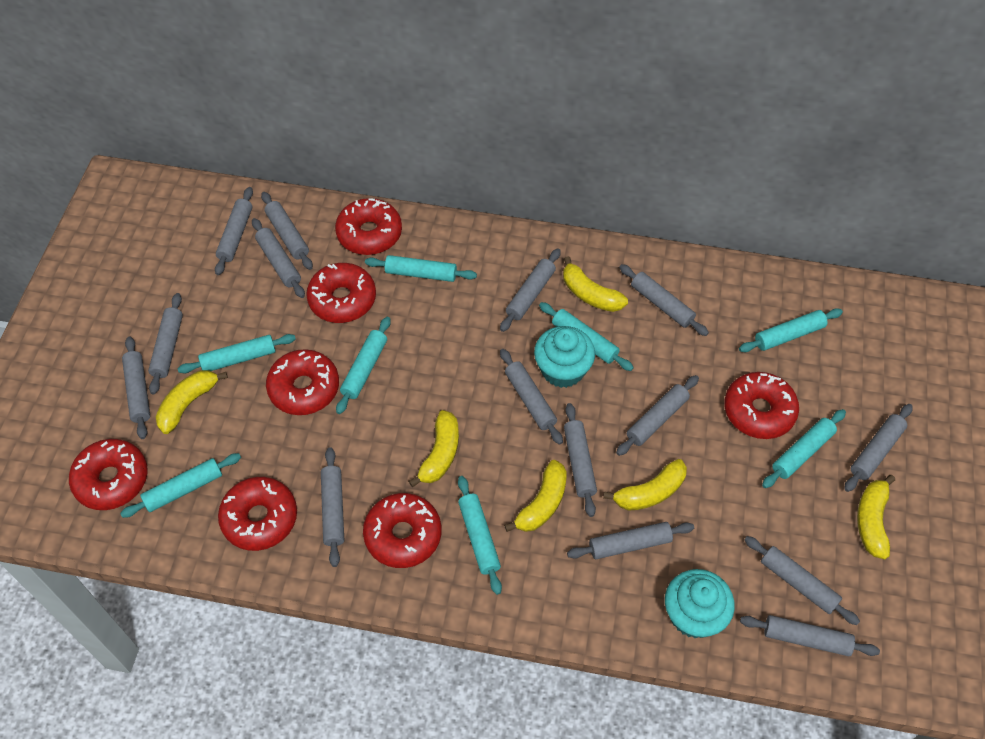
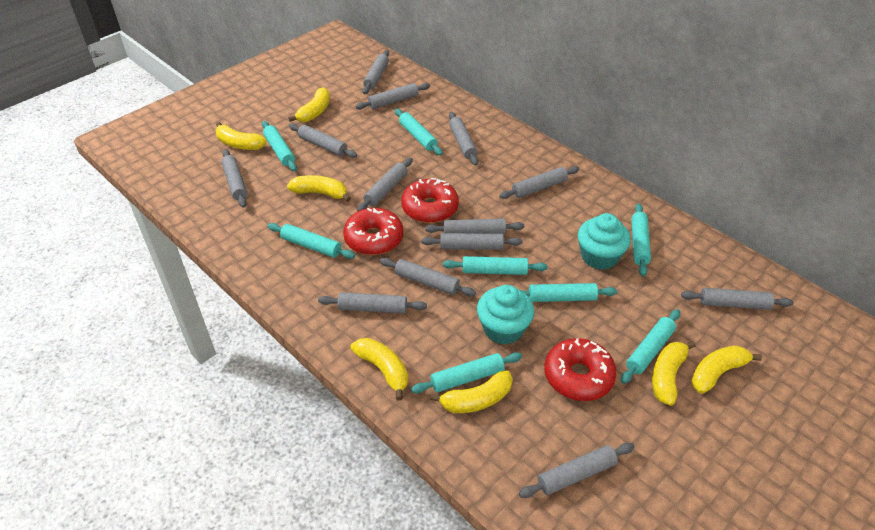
grey rolling pin: [122,336,150,439] [148,293,183,395] [215,187,253,275] [252,218,305,298] [261,192,313,270] [321,447,344,567] [500,248,561,332] [500,349,563,445] [564,403,597,517] [567,522,694,559] [616,375,699,456] [619,264,709,336] [740,615,880,656] [744,536,860,625] [844,404,913,492] = 15 -> [221,149,247,208] [289,123,357,158] [318,292,427,314] [355,83,430,110] [357,158,413,211] [363,50,389,94] [380,258,476,296] [421,233,523,250] [425,218,524,234] [449,112,478,165] [499,166,579,199] [519,443,634,498] [681,288,794,310] = 13
red donut: [69,439,148,510] [218,477,297,551] [266,349,339,415] [306,263,376,323] [335,198,402,255] [363,493,442,568] [724,372,799,439] = 7 -> [343,208,403,255] [401,178,459,223] [544,338,617,401] = 3
yellow banana: [156,370,228,434] [409,410,459,487] [504,460,567,532] [563,256,628,312] [603,459,687,511] [857,475,895,560] = 6 -> [215,122,267,150] [287,175,351,202] [288,87,330,122] [350,338,408,400] [430,371,513,413] [652,341,696,406] [691,346,762,394] = 7

